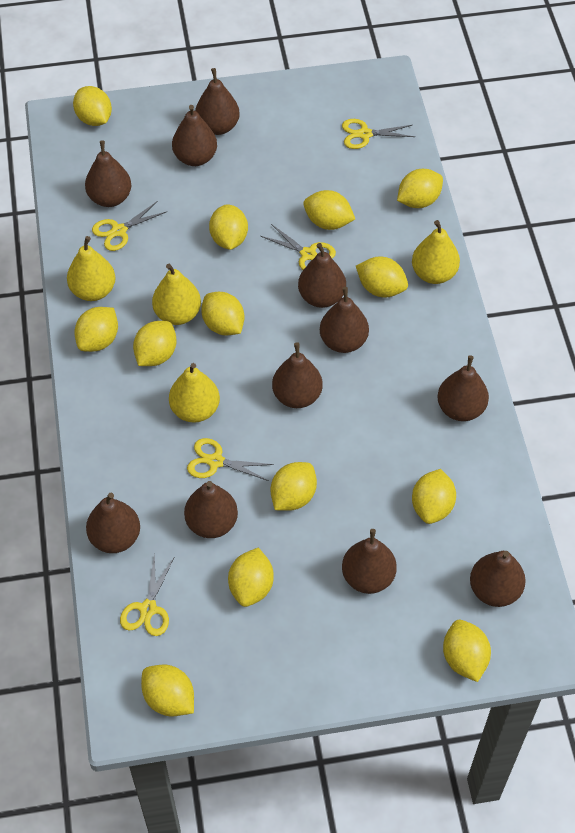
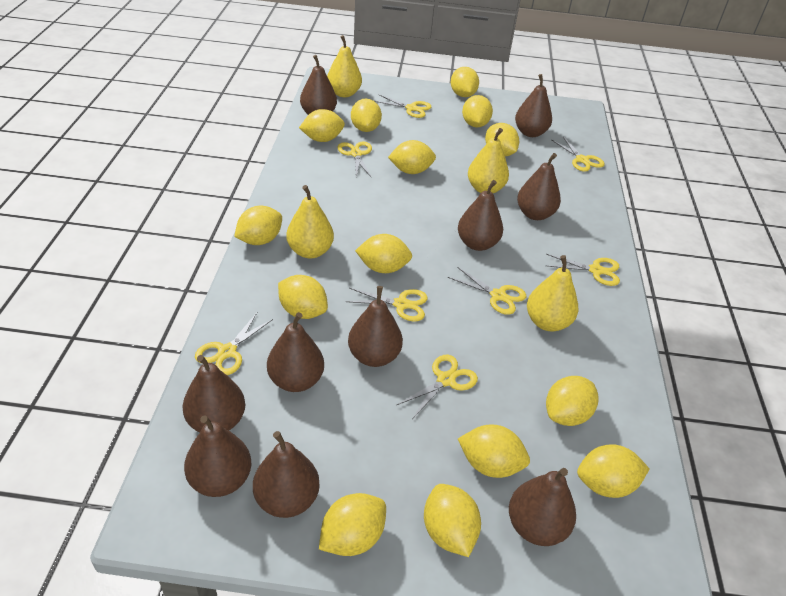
brown pear: [85,140,131,207] [86,493,140,553] [172,105,217,166] [184,481,238,538] [195,68,240,135] [272,342,323,408] [298,243,346,308] [320,287,369,353] [342,529,397,594] [438,356,489,421] [470,551,526,607] = 11 -> [182,355,245,432] [184,415,251,497] [253,431,320,518] [267,312,324,392] [300,55,337,115] [348,286,403,367] [458,180,503,251] [509,468,576,546] [515,74,552,137] [517,153,561,220] = 10
yellow lemon: [73,86,112,126] [74,307,118,352] [133,321,177,366] [141,665,194,717] [201,292,244,335] [209,204,248,250] [228,548,274,607] [271,462,317,511] [303,190,355,230] [356,257,408,298] [397,169,443,208] [412,469,456,524] [443,620,491,682] = 13 -> [234,206,282,245] [278,275,328,319] [299,109,345,142] [319,493,386,556] [351,99,382,132] [355,234,412,273] [388,140,436,174] [424,484,481,557] [451,67,479,97] [458,424,530,478] [462,95,493,127] [485,123,519,156] [546,376,598,426] [577,444,649,498] = 14
yellow scissors: [92,202,166,251] [120,553,175,636] [187,438,274,481] [261,224,336,270] [342,119,415,149] = 5 -> [195,311,273,375] [337,142,372,178] [345,288,428,322] [375,94,431,118] [397,355,478,419] [448,267,526,315] [545,254,620,286] [552,137,605,172] = 8

